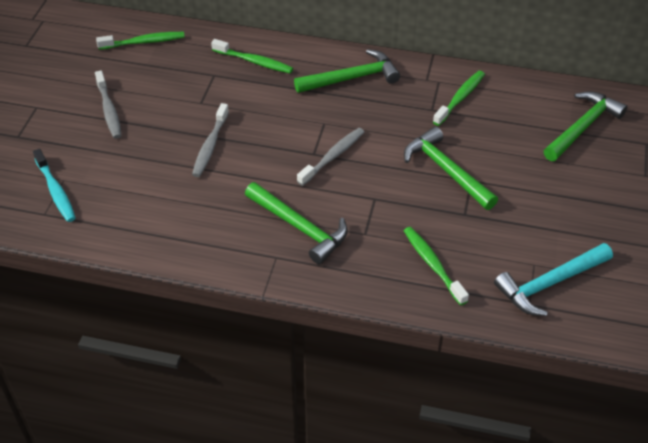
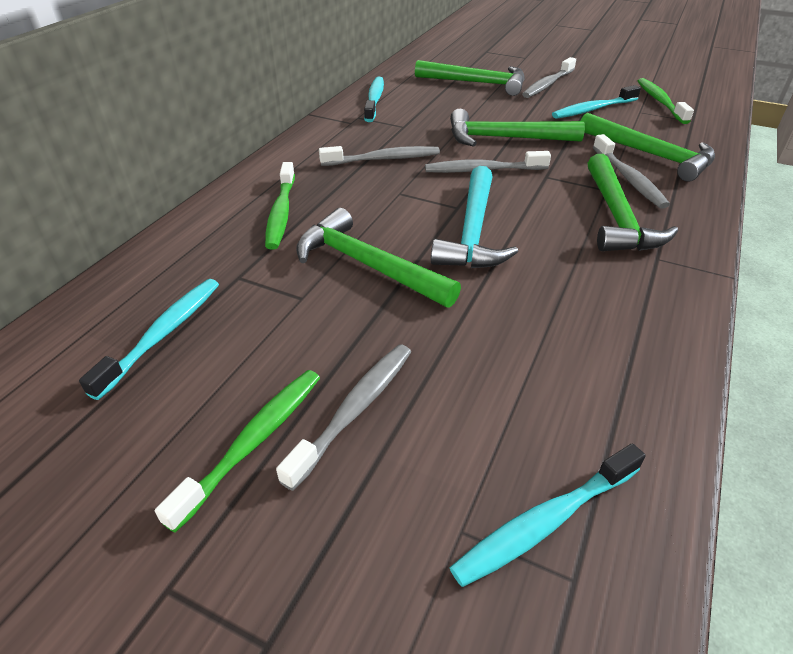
green hammer: [245,182,348,264] [294,49,400,93] [404,127,498,210] [544,91,627,161] = 4 -> [296,208,461,307] [415,60,525,96] [450,109,585,147] [581,113,715,182] [588,154,678,251] = 5
green toothbrush: [96,32,185,50] [211,39,293,73] [404,227,469,305] [433,71,485,126] = 4 -> [155,370,320,533] [265,162,295,250] [638,78,694,124] = 3
grey toothbrush: [95,71,122,139] [192,103,229,177] [297,128,364,186] = 3 -> [276,344,411,491] [319,146,440,166] [425,151,551,173] [522,57,576,98] [593,134,670,209] = 5
turquoise toothbrush: [33,149,76,222] = 1 -> [79,279,219,400] [364,77,384,122] [449,443,645,587] [552,85,641,119] = 4

